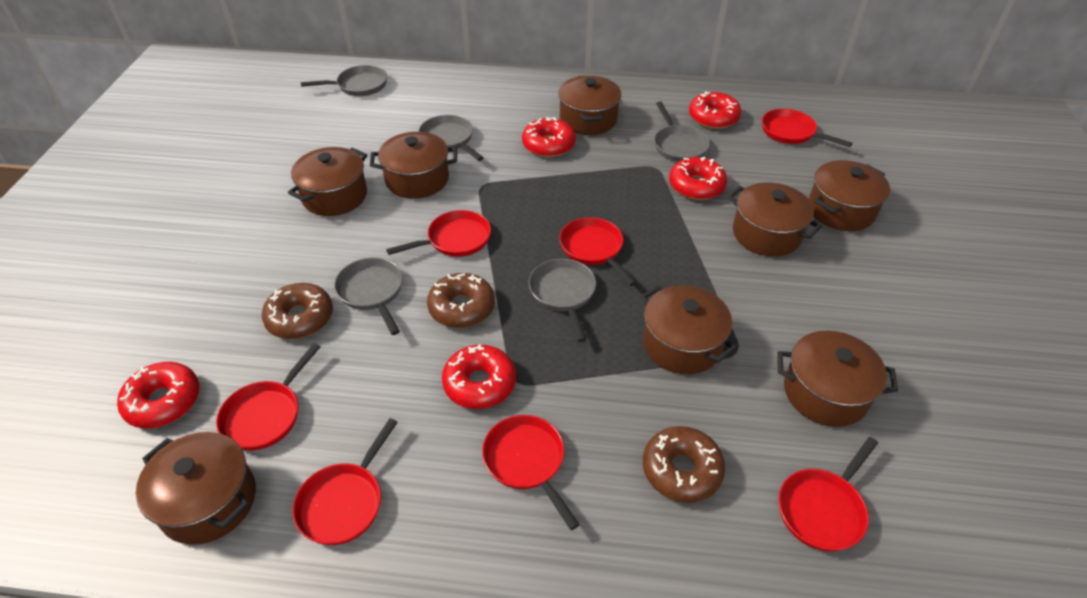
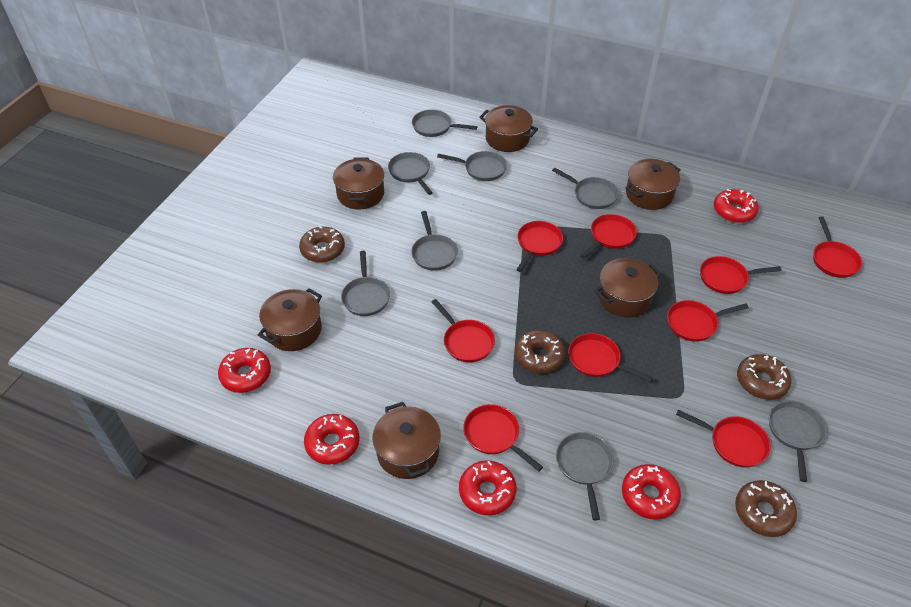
brown donut: [262,283,333,339] [427,273,495,328] [643,426,725,503] = 3 -> [299,226,345,263] [514,330,565,373] [735,480,797,537] [737,354,791,400] = 4
brown pot: [136,432,256,545] [288,147,367,216] [370,132,457,199] [558,76,621,135] [641,285,737,374] [728,182,822,257] [777,331,898,427] [809,160,890,231] = 8 -> [258,288,322,351] [333,157,384,210] [373,402,441,479] [479,105,538,152] [594,258,662,317] [625,159,681,210] = 6
grey pan: [301,65,387,96] [334,257,403,335] [418,115,484,161] [529,258,596,342] [654,102,710,162] = 5 -> [341,251,390,316] [388,152,433,195] [411,211,458,271] [412,110,477,137] [437,151,507,181] [552,168,618,209] [556,432,614,520] [769,400,827,482] = 8
red pan: [216,343,320,450] [292,418,398,545] [386,210,491,257] [482,415,580,530] [559,217,637,286] [762,109,852,147] [778,437,878,552] = 7 -> [432,299,495,362] [463,404,543,472] [516,221,563,272] [568,333,653,382] [580,214,637,259] [667,300,749,342] [676,410,771,468] [700,256,782,294] [813,216,862,278] = 9

